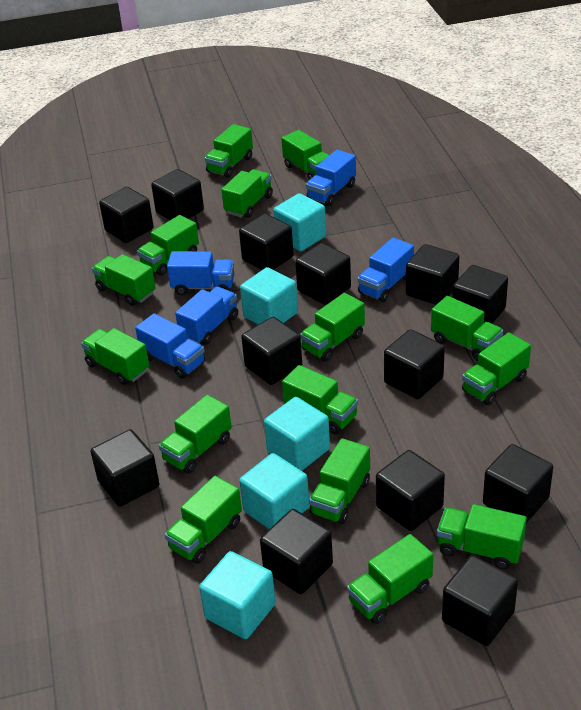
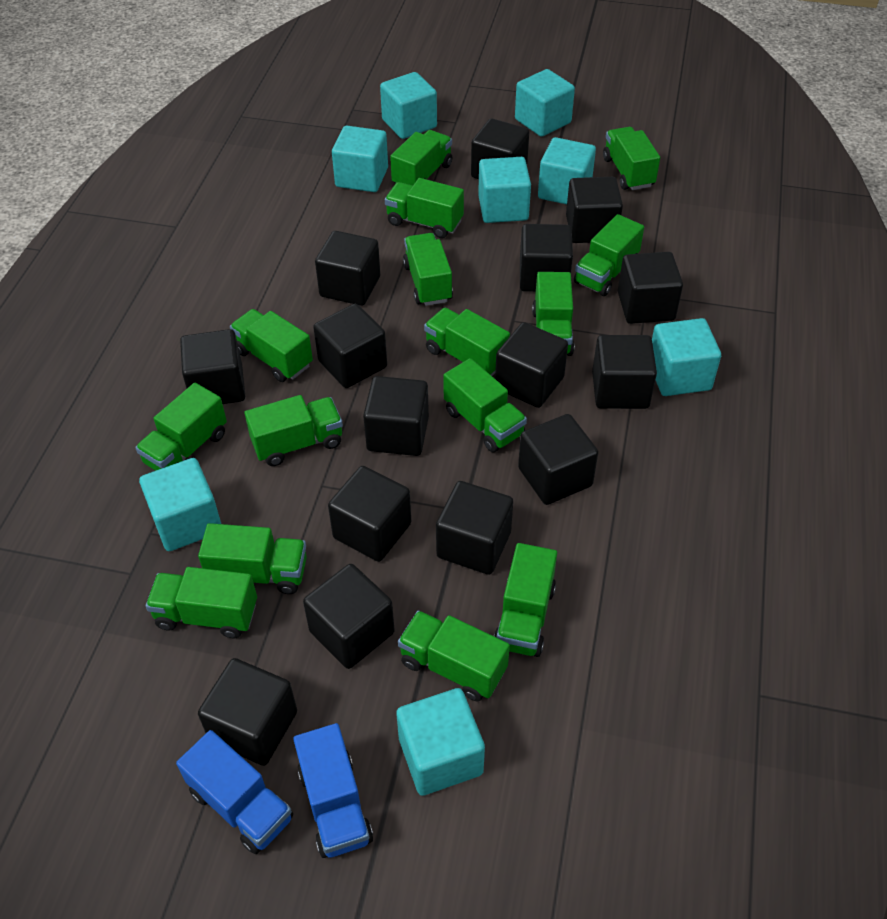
black cube: [90,429,159,507] [99,187,154,243] [151,169,204,220] [239,213,294,270] [241,317,302,385] [260,509,333,594] [295,243,351,305] [376,450,445,531] [384,329,445,399] [406,244,459,305] [442,555,518,646] [452,265,508,324] [483,444,553,523] = 13 -> [180,329,245,404] [198,658,297,766] [303,564,395,669] [313,304,387,388] [315,231,380,306] [328,466,411,562] [363,376,429,456] [436,481,513,575] [471,118,529,179] [495,322,568,408] [518,414,598,505] [520,224,573,292] [566,177,623,243] [592,335,657,409] [618,252,683,324] = 15
blue truck: [135,313,205,379] [167,251,234,295] [175,286,238,345] [306,150,356,206] [358,238,414,302] = 5 -> [176,730,293,854] [293,723,373,858] = 2
turquoise cube: [199,551,276,639] [239,453,309,529] [240,267,298,324] [264,397,330,471] [273,193,326,251] = 5 -> [139,458,221,551] [332,126,388,192] [380,72,437,139] [396,688,485,796] [478,157,531,223] [515,69,575,137] [538,137,596,204] [652,318,721,396] = 8

